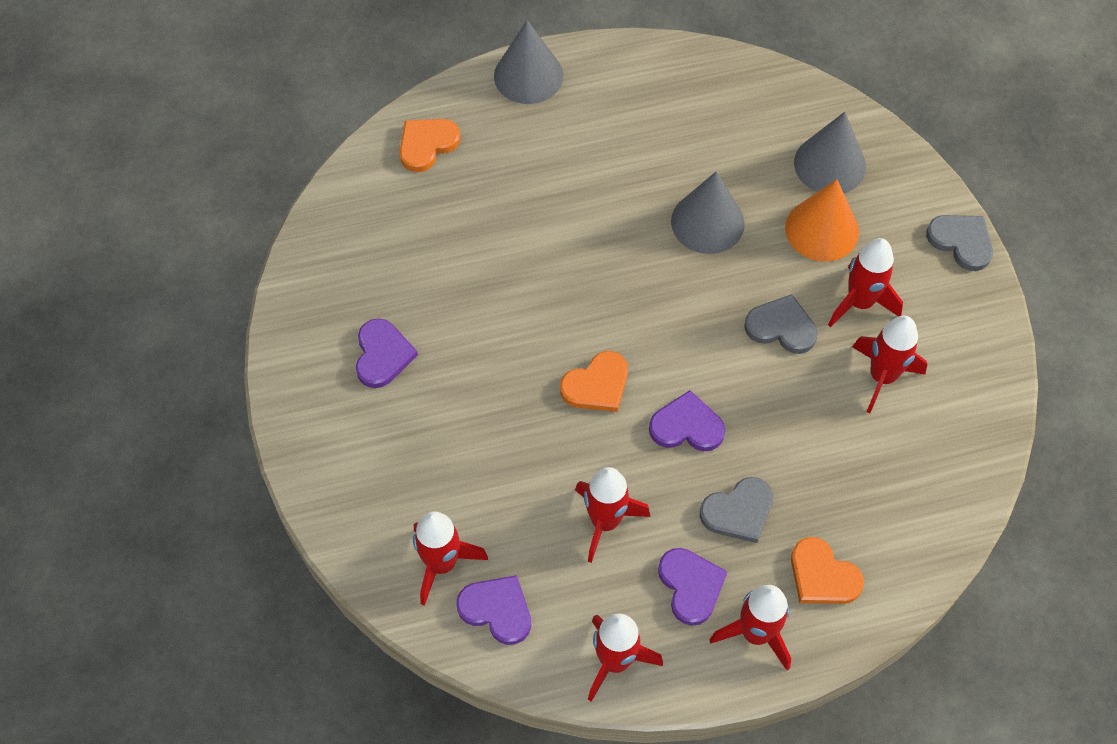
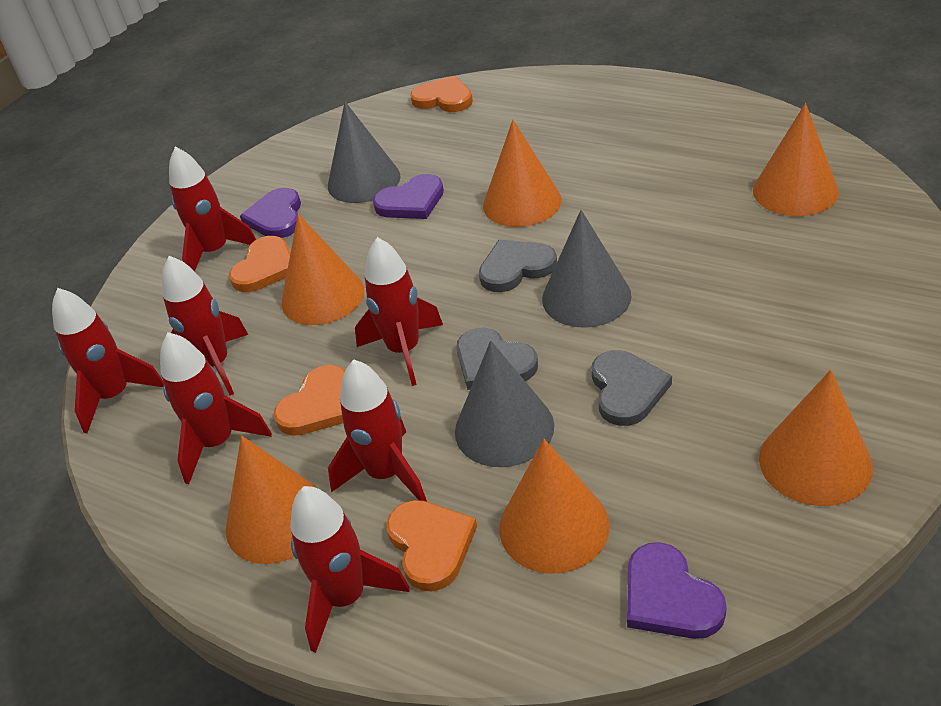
orange cone: [785,179,859,262] = 1 -> [225,436,319,564] [282,214,365,325] [483,120,562,227] [499,439,610,574] [753,103,839,216] [759,370,873,506] = 6
orange heart: [400,119,461,172] [560,351,628,412] [791,537,864,604] = 3 -> [229,236,290,292] [274,365,345,436] [386,500,477,592] [410,76,473,112] = 4
purple heart: [356,318,418,388] [456,575,531,645] [649,390,725,451] [658,548,728,626] = 4 -> [240,188,301,238] [373,174,444,219] [627,542,727,639] = 3
red rocket: [413,511,488,606] [575,467,650,563] [588,614,663,702] [709,585,791,671] [828,238,903,327] [852,316,927,413] = 6 -> [52,288,164,433] [160,332,272,484] [162,256,248,396] [169,147,256,272] [290,486,410,653] [328,359,427,502] [355,237,443,386] = 7

